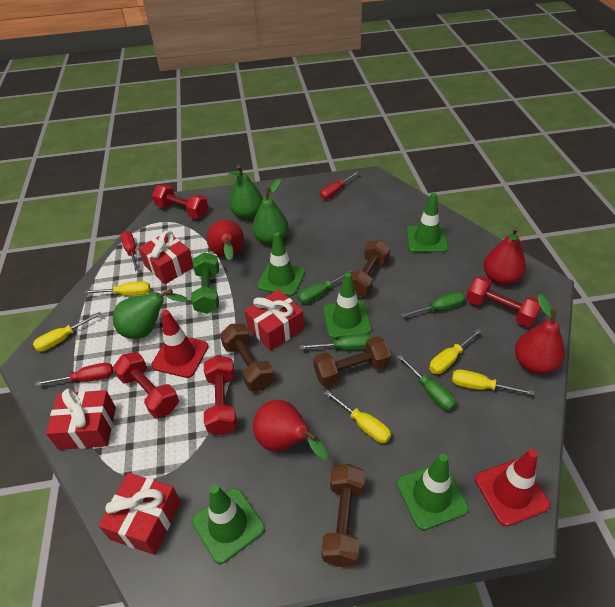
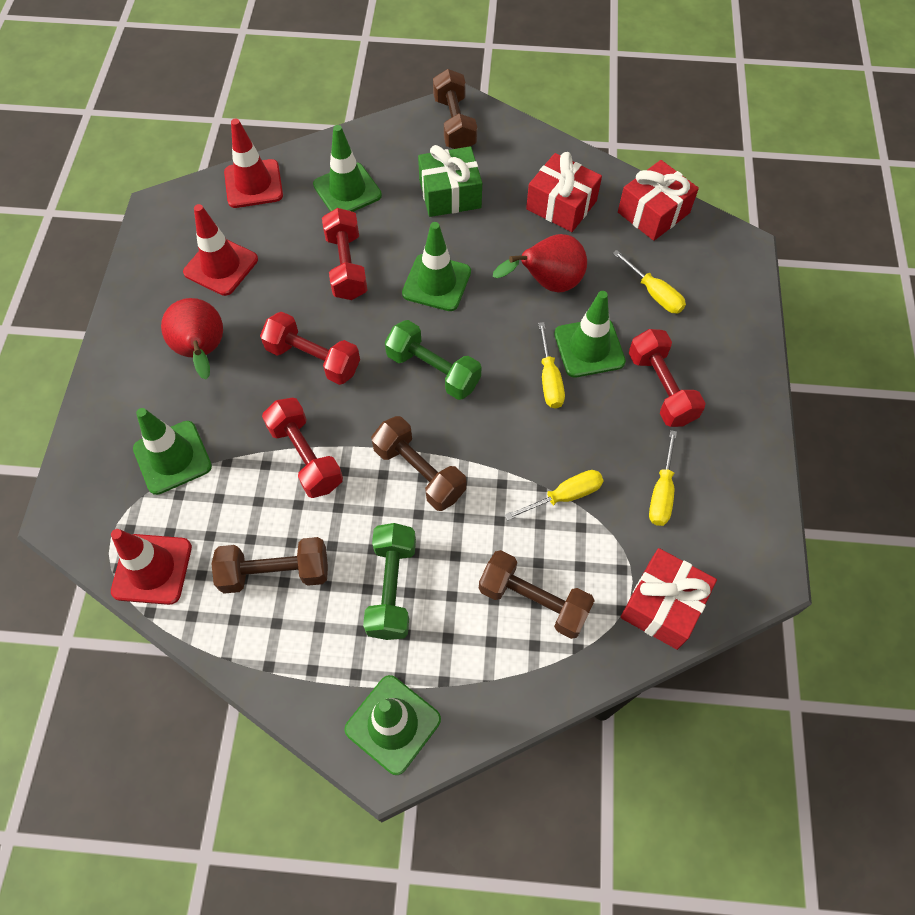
green dumbbell: [191,252,219,314] = 1 -> [363,523,416,640] [385,320,482,400] = 2
green gift: none = 0 -> [418,145,482,217] = 1
green pear: [113,289,188,339] [228,165,263,219] [252,179,289,245] = 3 -> none = 0
green screwdriver: [298,270,353,304] [300,333,372,350] [397,354,456,411] [401,292,465,318] = 4 -> none = 0
red gift: [46,389,116,450] [98,473,181,555] [138,230,193,284] [244,289,304,351] = 4 -> [526,152,602,232] [618,160,699,241] [621,548,717,650] = 3
red pear: [207,220,244,260] [253,400,328,459] [483,227,526,285] [515,294,565,374] = 4 -> [161,298,223,379] [493,234,587,293] = 2
red screwdriver: [35,363,113,386] [120,231,139,271] [320,171,359,199] = 3 -> none = 0
red traffic cone: [151,310,208,378] [475,449,550,526] = 2 -> [111,529,192,605] [183,204,258,296] [224,119,283,208] = 3
yellow screwdriver: [33,312,102,352] [84,281,150,296] [324,390,391,443] [429,329,482,374] [452,370,533,395] = 5 -> [505,470,604,520] [538,322,565,408] [613,250,686,314] [649,430,677,526] = 4

